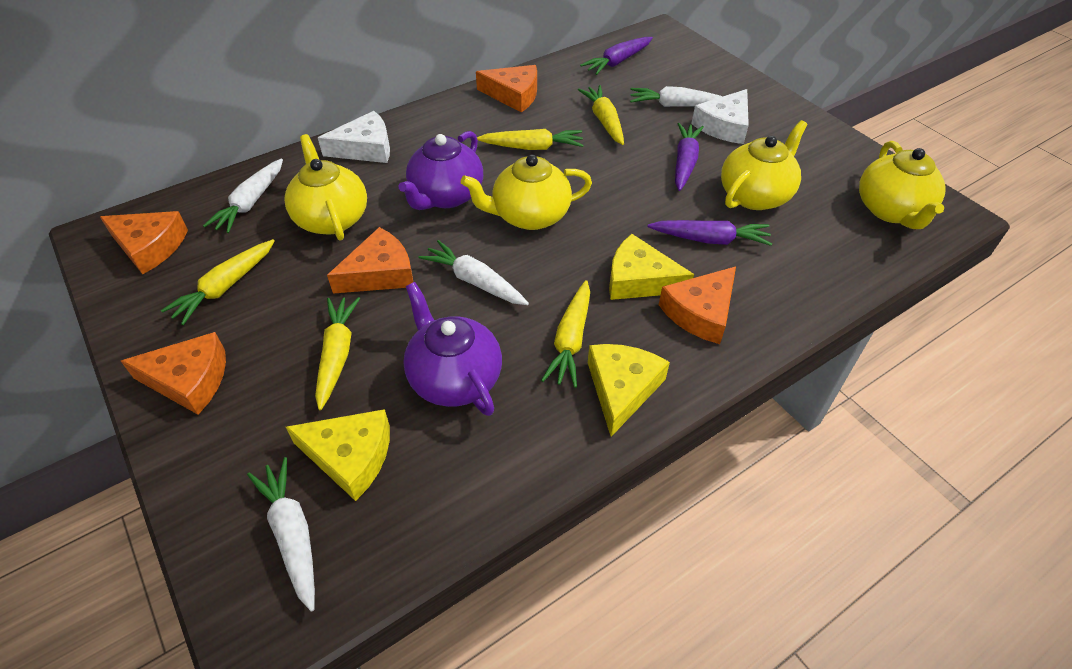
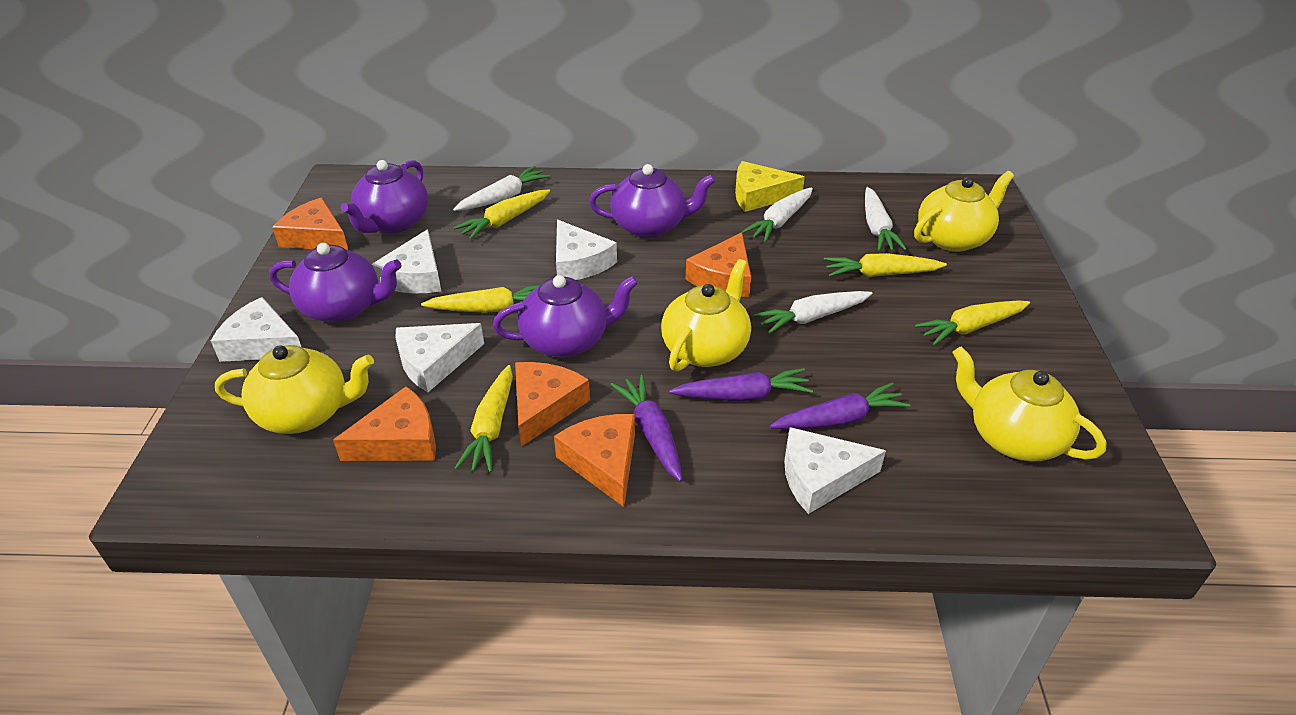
purple teapot: [399,131,483,210] [404,282,502,416] = 2 -> [269,243,402,323] [341,160,428,233] [493,275,638,358] [589,164,716,238] = 4
white cheese: [318,111,390,163] [691,89,749,144] = 2 -> [211,297,301,362] [371,229,441,293] [395,323,484,392] [556,220,617,280] [784,427,886,514] = 5
yellow cheese: [286,409,390,501] [588,344,670,437] [609,234,694,300] = 3 -> [735,161,805,212] = 1

